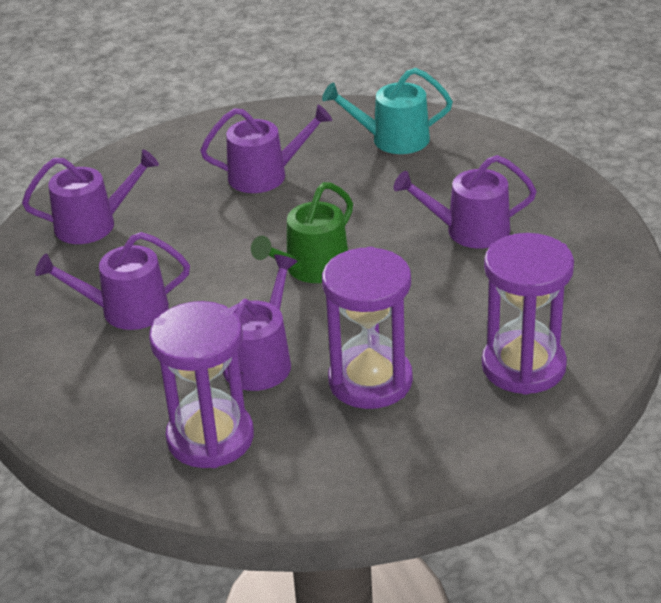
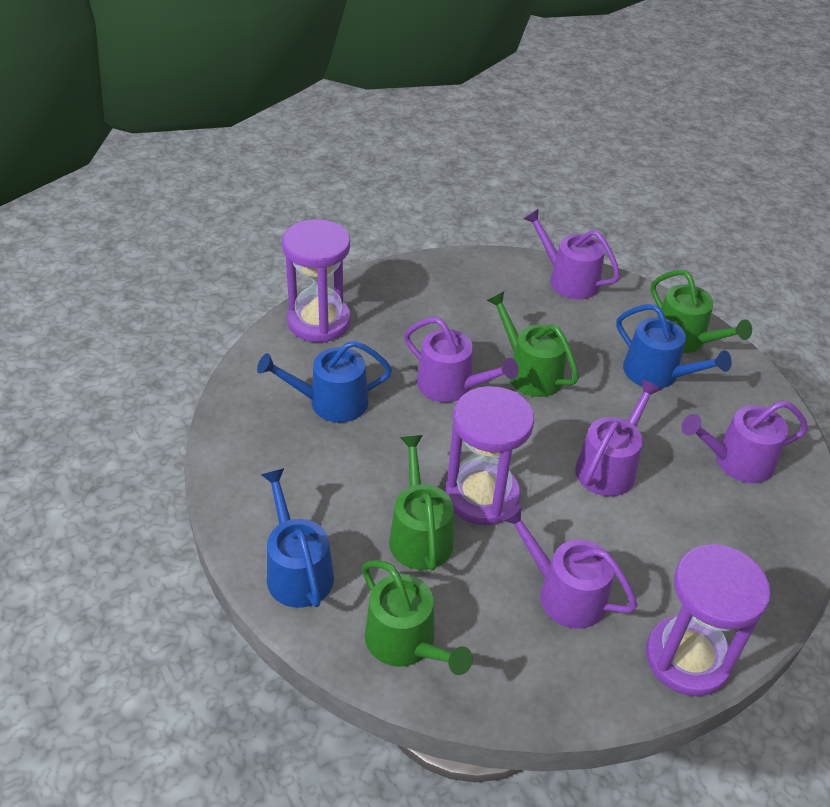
blue watering can: none = 0 -> [257,341,392,422] [261,468,334,608] [616,304,732,388] = 3
green watering can: [251,182,353,283] = 1 -> [362,560,473,675] [389,435,454,570] [486,291,579,397] [651,270,752,353] = 4
turquoise watering can: [322,68,453,154] = 1 -> none = 0

